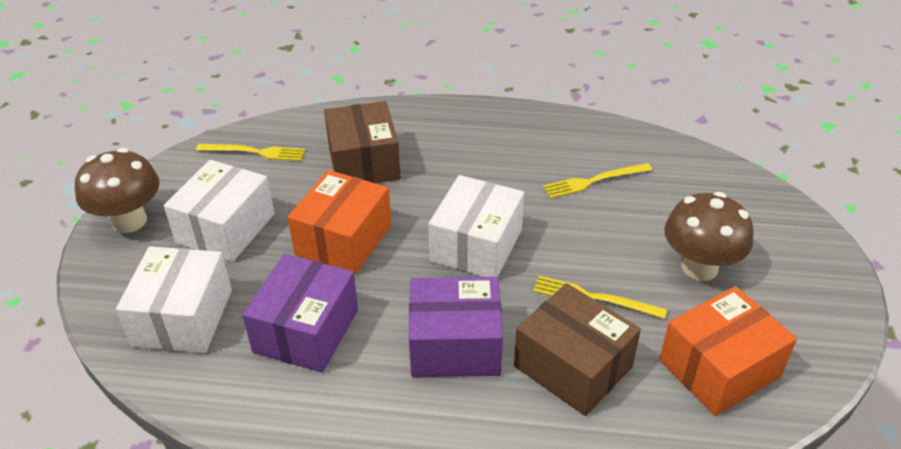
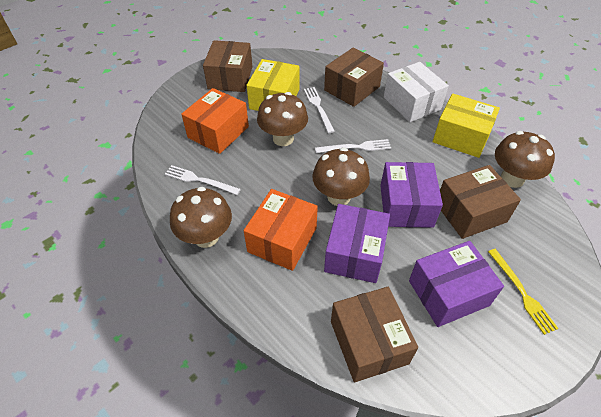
brown box: [324,101,401,183] [514,283,641,416] = 2 -> [203,40,252,92] [324,48,384,107] [331,287,418,382] [440,165,521,239] = 4
brown mushroom: [75,148,160,233] [664,192,754,281] = 2 -> [170,187,232,248] [257,92,308,146] [312,147,370,206] [495,131,555,188] = 4
purple box: [242,254,358,372] [409,277,503,377] = 2 -> [324,204,390,283] [380,162,443,228] [409,241,504,327] = 3
white box: [116,246,232,353] [164,160,275,262] [428,175,524,277] = 3 -> [384,62,449,122] = 1
white fork: none = 0 -> [165,165,241,195] [304,87,335,133] [315,139,391,153] = 3
yellow box: none = 0 -> [246,59,299,111] [433,94,500,158] = 2
yellow fork: [196,144,305,161] [533,276,667,319] [543,163,652,199] = 3 -> [488,249,559,335] = 1

